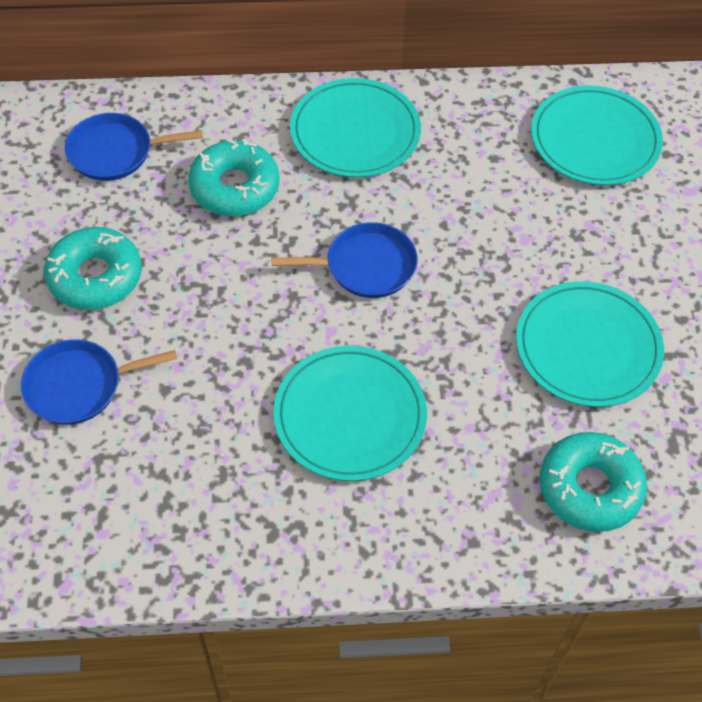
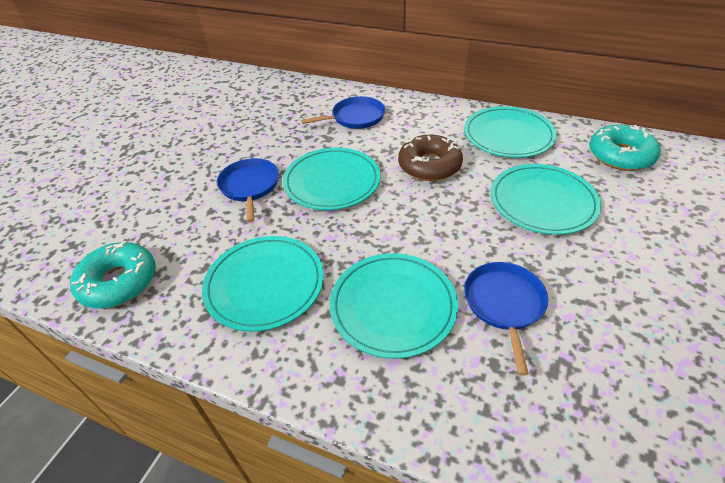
brown donut: none = 0 -> [398,135,463,181] = 1
turquoise donut: [44,227,142,310] [188,139,279,216] [540,432,647,532] = 3 -> [70,241,156,309] [589,125,661,171] = 2
turquoise plate: [273,346,427,481] [290,78,421,177] [516,281,664,407] [531,86,663,185] = 4 -> [202,236,324,332] [283,148,381,210] [330,253,458,359] [464,106,557,158] [490,164,601,235] = 5

